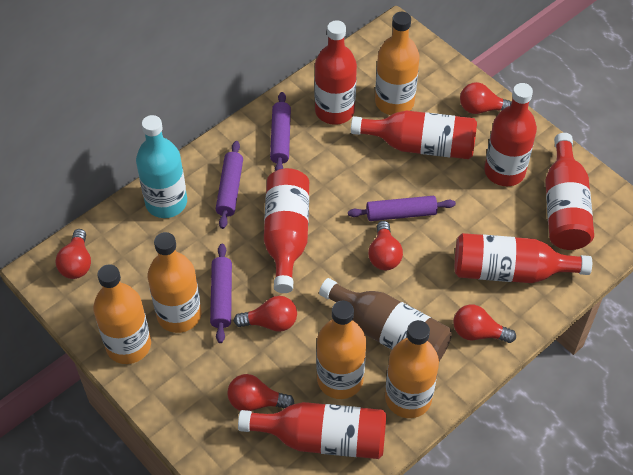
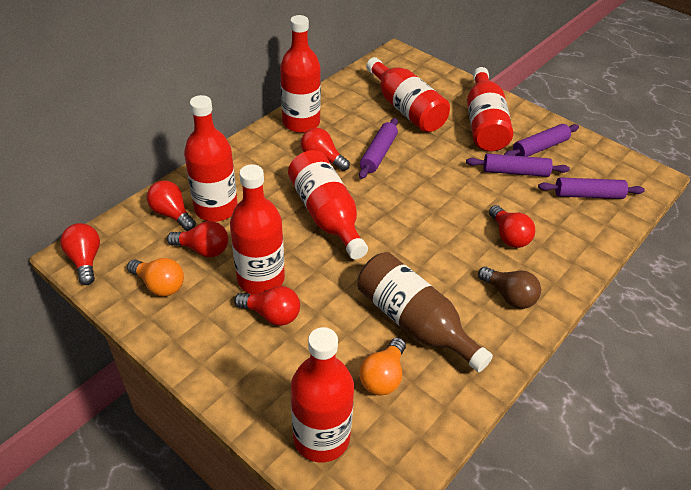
brown light bulb: none = 0 -> [478,267,541,309] = 1
orange bottle: [93,264,151,364] [148,232,201,333] [317,301,366,399] [375,12,419,115] [385,320,439,418] = 5 -> none = 0
orange light bulb: none = 0 -> [127,258,184,296] [359,337,406,395] = 2
turquoise bottle: [136,115,187,218] = 1 -> none = 0

